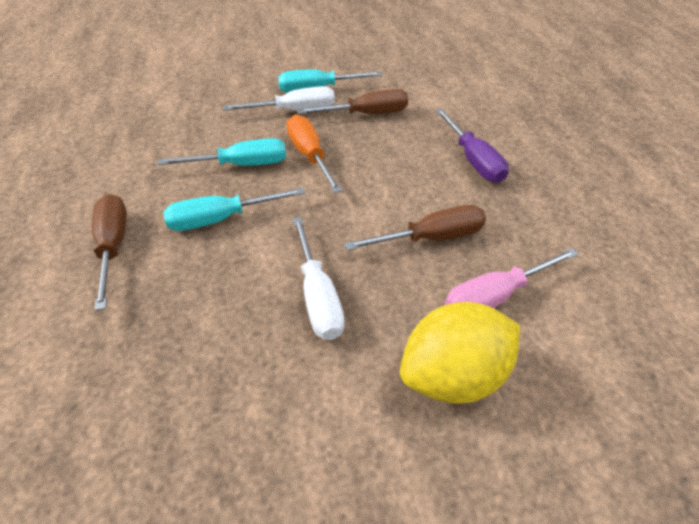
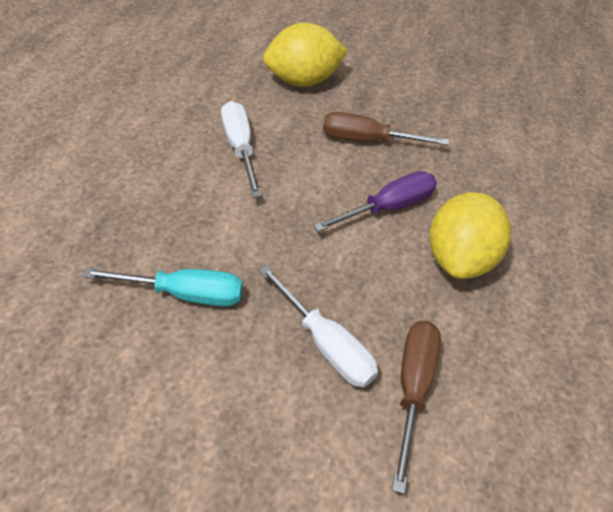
brown screwdriver: [92,194,127,311] [297,89,408,114] [344,205,486,251] = 3 -> [323,112,449,146] [392,321,441,494] = 2
orange screwdriver: [287,114,342,193] = 1 -> none = 0
pink screwdriver: [445,248,578,308] = 1 -> none = 0
turquoise screwdriver: [158,138,286,166] [163,187,305,231] [278,70,383,93] = 3 -> [82,268,243,307] = 1
yellow lemon: [400,302,520,404] = 1 -> [263,23,348,87] [429,192,511,279] = 2

